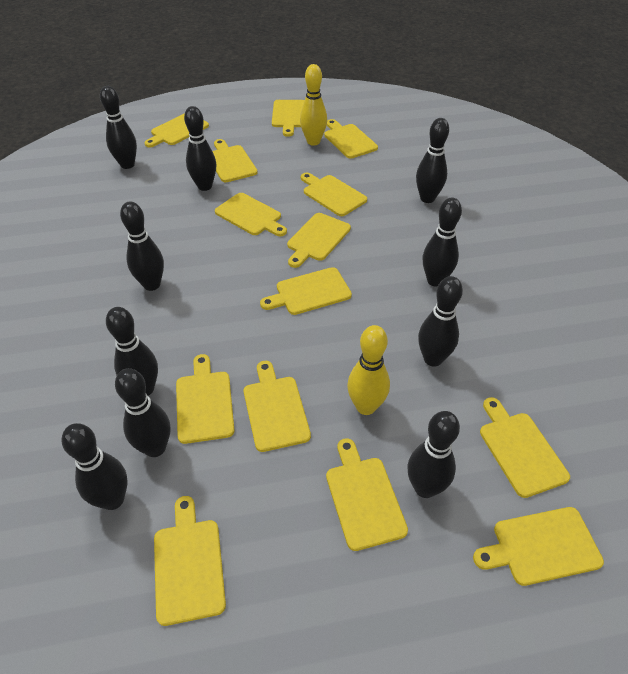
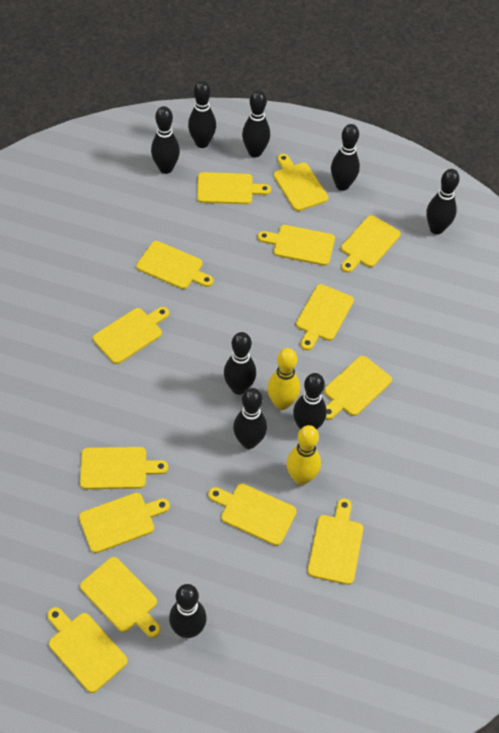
black bowling pin: [62,423,127,510] [100,86,137,169] [106,307,158,396] [115,368,170,457] [120,201,164,291] [184,106,216,191] [407,411,460,498] [416,118,449,203] [418,276,463,367] [423,197,462,287] = 10 -> [151,106,180,174] [169,584,207,638] [188,81,216,148] [224,332,256,395] [233,388,267,449] [242,90,270,157] [293,373,327,429] [331,124,360,191] [426,169,460,234] = 9

